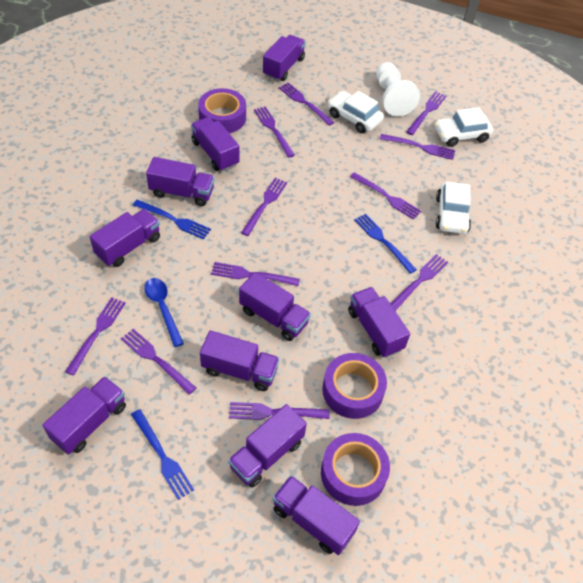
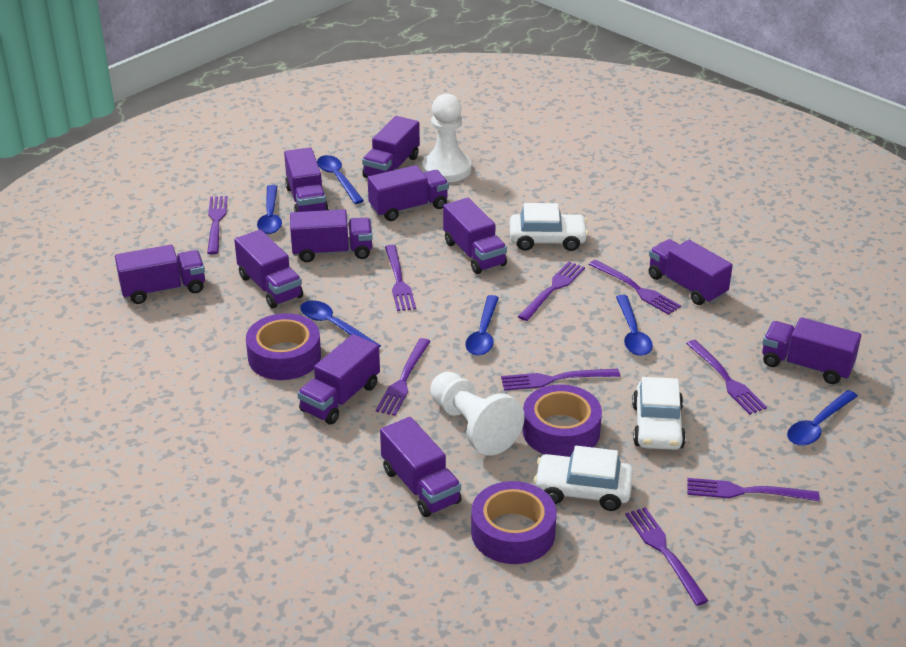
blue fork: [131,409,194,500] [133,200,211,239] [354,214,417,274] = 3 -> none = 0
blue spoon: [144,278,184,347] = 1 -> [257,185,282,234] [300,300,381,348] [317,155,364,204] [465,295,499,356] [616,295,653,356] [787,390,858,446] = 6
purple fork: [65,297,126,376] [121,329,196,395] [211,262,300,286] [229,402,330,420] [241,178,287,236] [254,106,295,158] [279,83,334,126] [350,172,421,220] [380,134,455,160] [390,254,448,311] [406,91,446,135] = 11 -> [207,196,228,254] [376,338,431,416] [385,245,416,311] [501,369,620,391] [518,262,585,321] [589,260,681,315] [625,507,708,606] [686,340,767,415] [687,478,820,501] = 9
purple truck: [43,376,126,455] [90,209,160,267] [146,157,214,206] [191,117,239,171] [200,330,279,391] [228,404,307,488] [239,272,311,341] [263,35,306,81] [273,475,360,555] [348,287,410,358] = 10 -> [115,245,205,304] [234,229,303,308] [284,147,329,212] [290,209,373,262] [297,334,380,425] [362,116,420,178] [368,165,449,221] [380,417,461,517] [443,198,507,274] [649,239,733,305] [762,317,861,384] = 11
white pawn: [376,62,420,116] = 1 -> [423,94,471,182] [430,372,525,455] = 2

